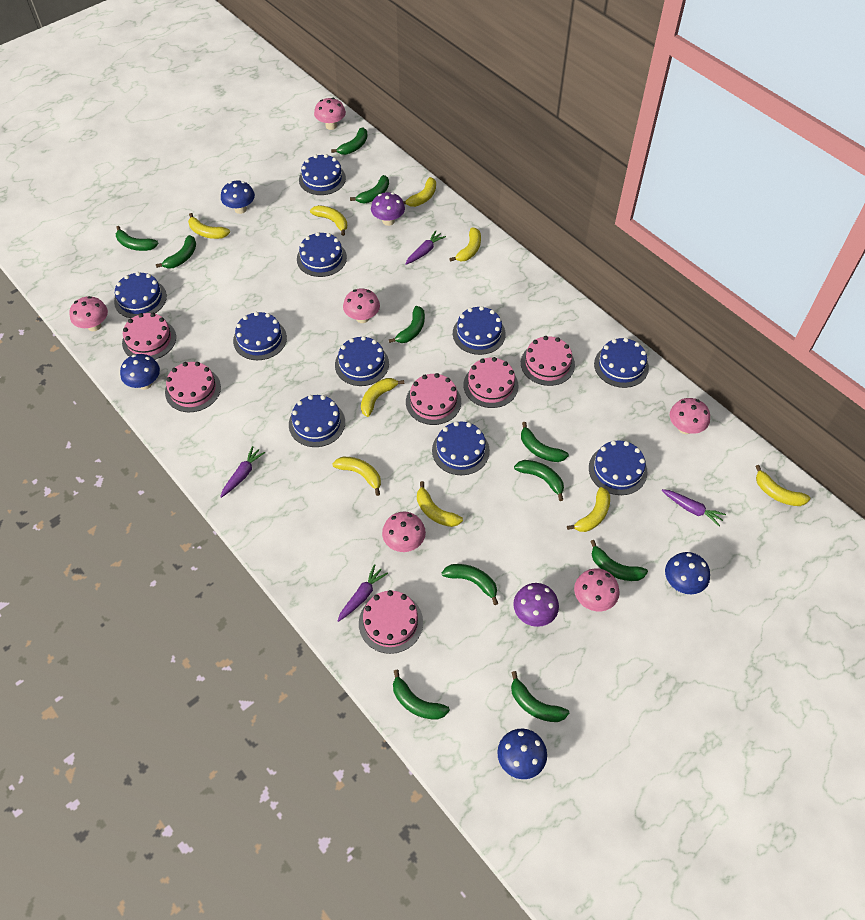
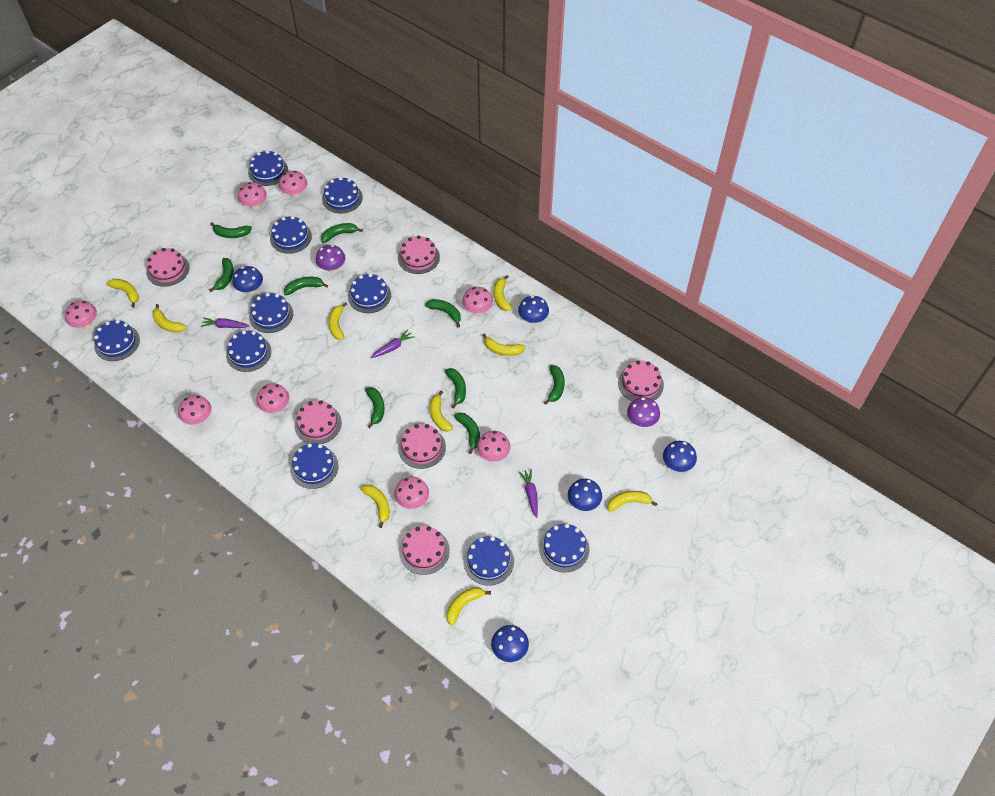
blue mushroom: [120,354,160,390] [221,181,255,214] [497,729,547,779] [665,552,710,594] = 4 -> [232,266,263,294] [491,625,529,662] [518,296,549,324] [568,479,602,511] [663,441,697,472] = 5
green banana: [116,226,159,251] [156,235,196,268] [331,127,368,155] [350,175,389,203] [389,306,425,343] [393,670,450,720] [442,564,498,605] [511,671,569,722] [514,460,564,501] [521,422,569,462] [590,540,648,581] = 11 -> [209,258,234,292] [210,222,252,238] [284,277,328,295] [321,223,363,243] [365,387,385,428] [425,299,461,327] [445,368,466,408] [454,413,480,454] [544,365,565,405] = 9
pink mushroom: [69,296,108,331] [314,98,346,130] [343,288,380,323] [382,512,426,552] [574,568,620,611] [670,398,710,434] = 6 -> [65,301,97,329] [178,395,211,425] [238,182,267,210] [257,383,289,413] [279,171,307,198] [395,476,429,509] [462,287,493,315] [477,431,511,462] = 8
purple carrot: [220,446,265,498] [338,564,388,622] [405,231,446,265] [661,489,726,527] = 4 -> [200,317,250,328] [371,329,415,358] [519,469,538,518] = 3

